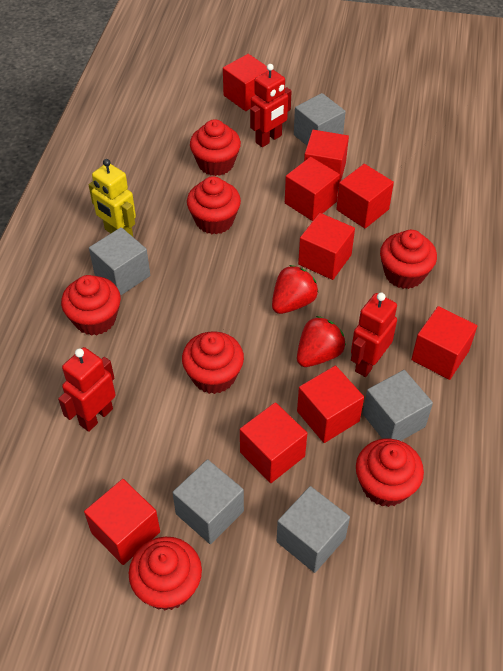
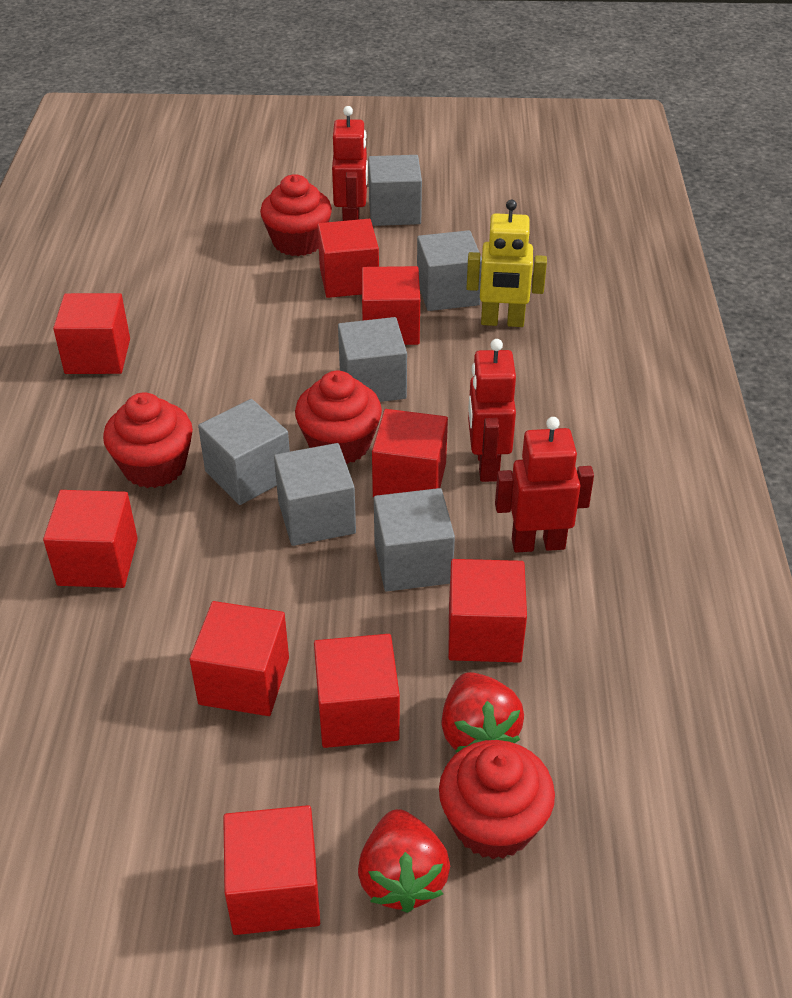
grey cube: [89,227,150,296] [172,459,244,544] [277,486,350,573] [294,93,346,145] [363,370,433,441] = 5 -> [198,399,290,505] [274,443,356,546] [338,317,407,402] [368,155,422,226] [374,488,455,592] [417,230,482,311] = 6
red cupcake: [61,275,121,336] [129,537,202,611] [182,331,244,394] [187,176,241,235] [190,119,241,176] [356,439,424,507] [380,230,437,289] = 7 -> [103,392,193,488] [260,174,332,256] [295,370,382,464] [439,740,555,859] = 4

